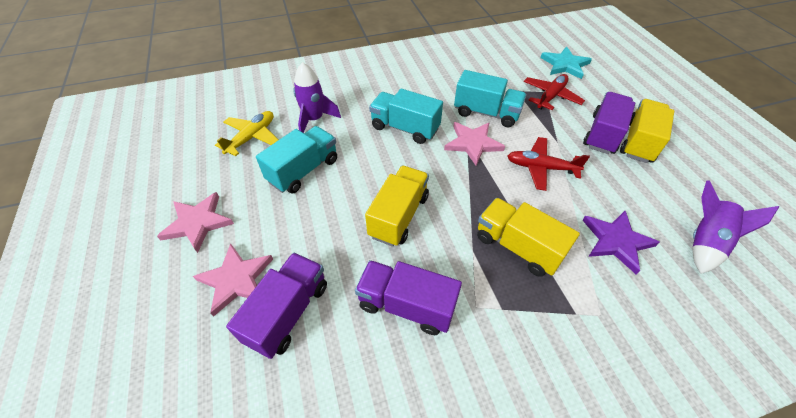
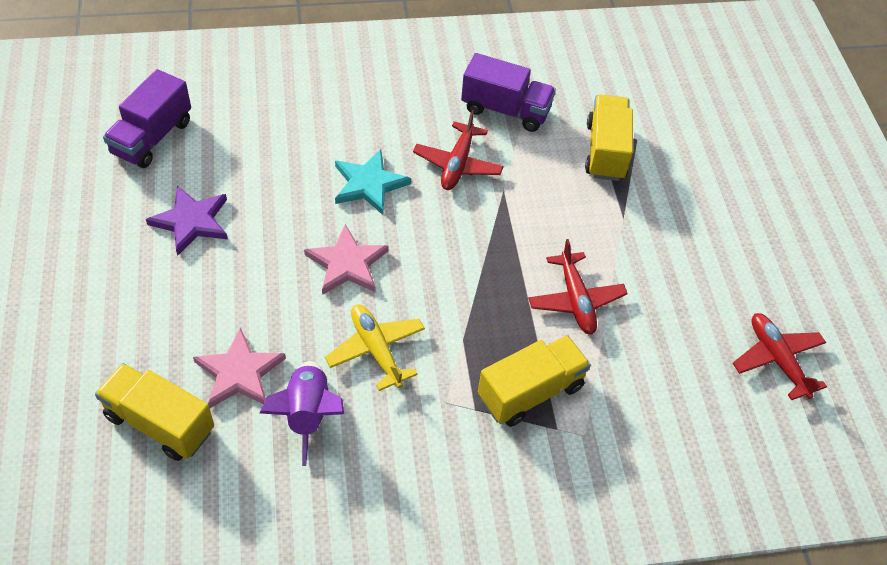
pink star: [157,192,234,253] [193,244,273,317] [444,122,505,166] = 3 -> [193,327,286,408] [304,224,389,295] = 2
purple rocket: [293,62,341,133] [692,180,779,274] = 2 -> [260,361,344,466] = 1
purple truck: [226,253,327,359] [355,260,462,335] [583,92,635,154] = 3 -> [103,69,191,168] [461,53,556,132] = 2
red plane: [508,137,590,191] [524,74,585,110] = 2 -> [413,110,503,190] [528,239,628,335] [733,313,827,400] = 3
turquoise truck: [256,126,337,194] [369,89,443,144] [454,70,526,127] = 3 -> none = 0

